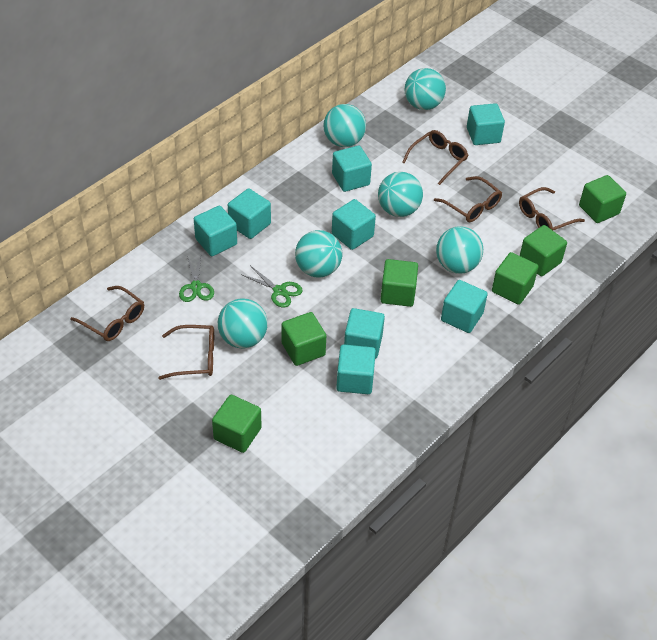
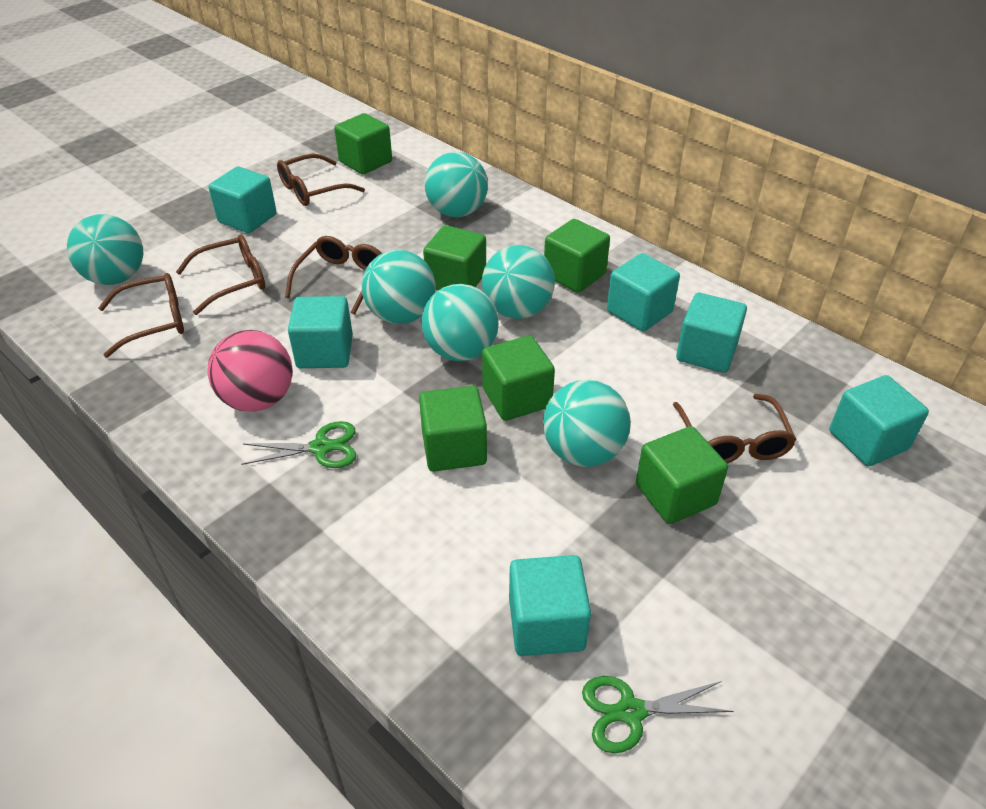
pink ball: none = 0 -> [207,330,293,412] = 1
turquoise cube: [194,206,237,256] [228,188,271,239] [332,145,372,192] [332,199,376,250] [336,345,376,394] [344,308,385,359] [441,280,488,333] [467,103,505,145] = 8 -> [208,167,277,233] [288,296,353,368] [509,555,591,656] [607,253,680,332] [676,293,747,373] [829,375,929,466] = 6

